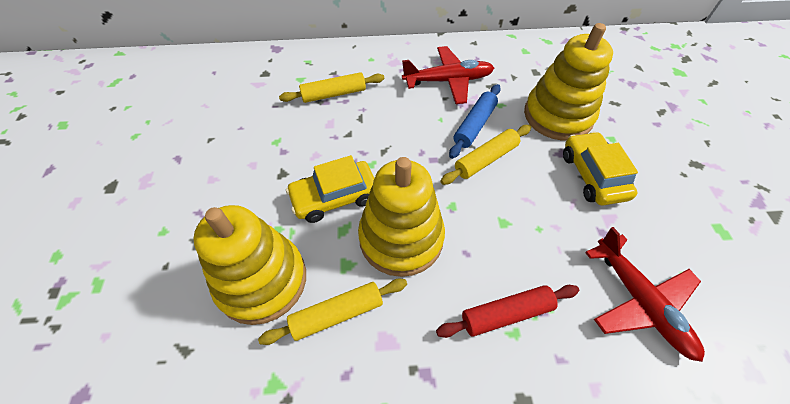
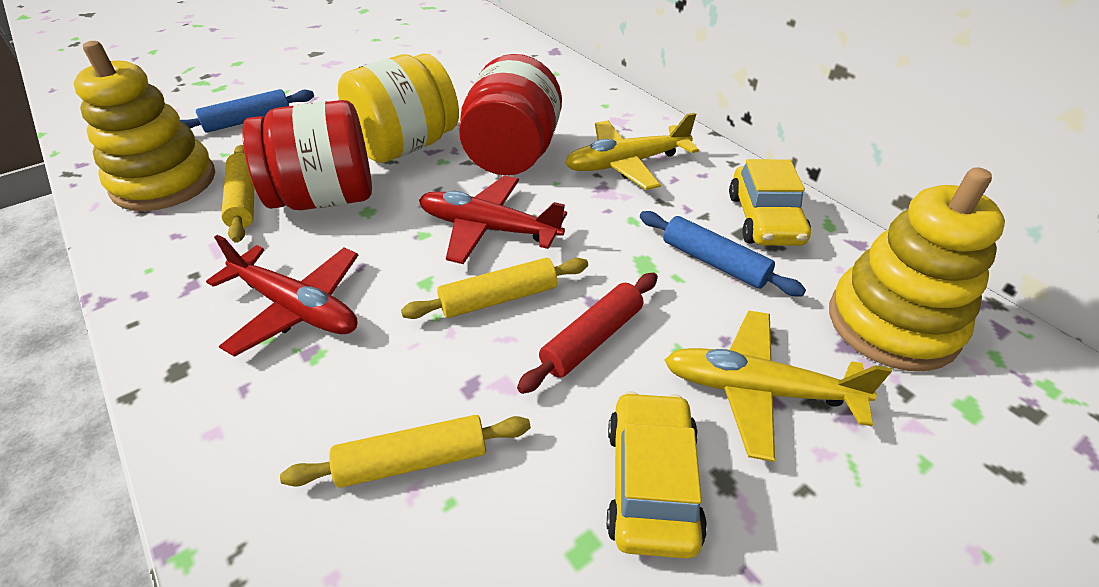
blue rolling pin: [449,84,501,159] = 1 -> [180,89,314,133] [640,211,806,297] = 2
red jar: none = 0 -> [242,100,372,210] [459,54,562,176] = 2
yellow jar: none = 0 -> [338,53,459,163] = 1
yellow plane: none = 0 -> [565,113,699,190] [665,310,892,462] = 2
yellow stacking toy: [193,205,306,325] [358,157,445,277] [524,23,613,141] = 3 -> [74,41,215,211] [829,167,1005,371] = 2

